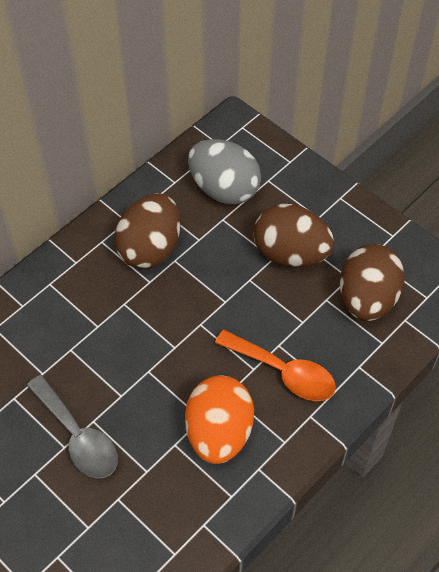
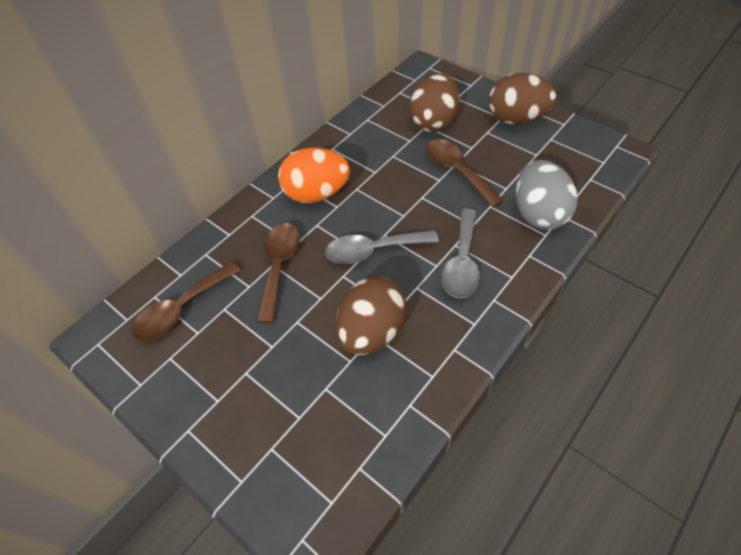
brown spoon: none = 0 -> [131,261,240,341] [257,223,300,323] [426,139,504,208] = 3
grey spoon: [26,375,118,478] = 1 -> [325,230,439,264] [442,208,480,298] = 2
orange spoon: [215,330,336,401] = 1 -> none = 0

